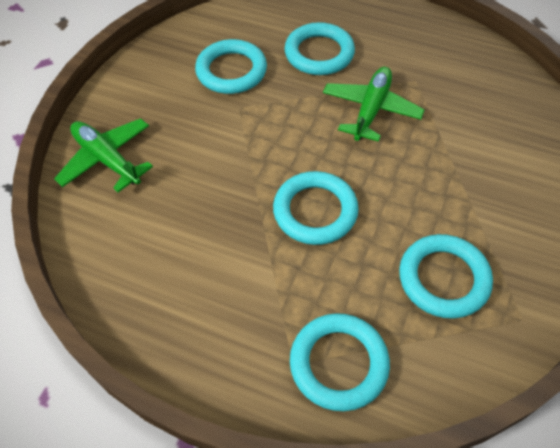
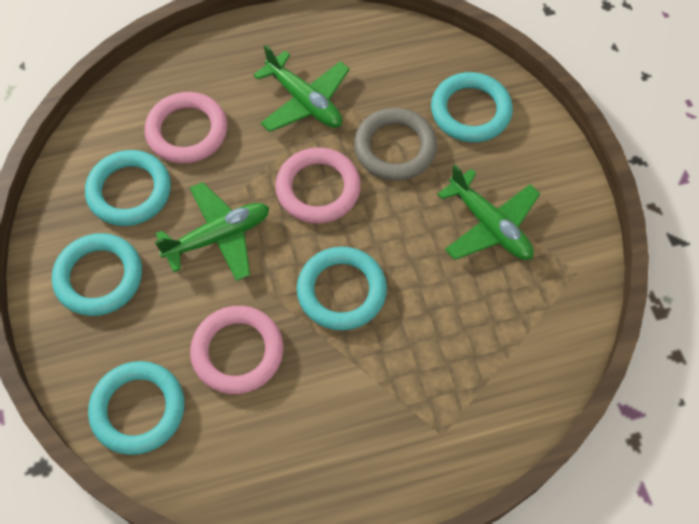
green plane: [54,118,153,192] [323,67,425,142] = 2 -> [155,182,269,281] [253,45,350,132] [437,164,540,260] = 3
grey ring: none = 0 -> [354,108,437,181] = 1
pink ring: none = 0 -> [145,92,227,164] [190,306,283,394] [275,147,361,224] = 3

